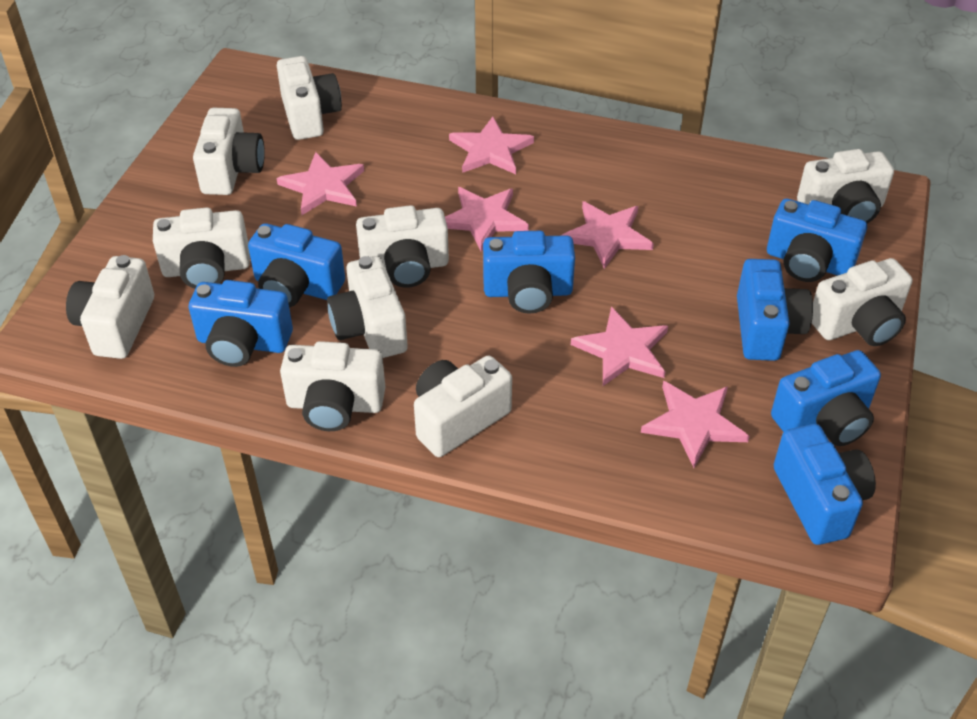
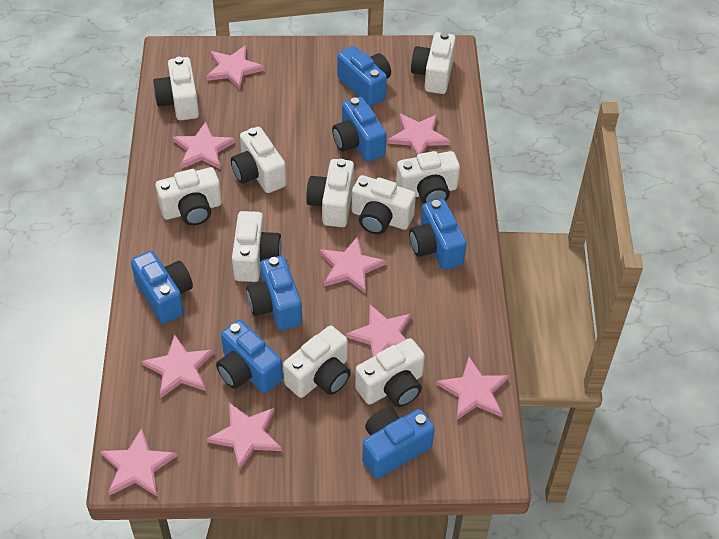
pink star: [277,152,364,215] [445,187,529,252] [449,117,534,174] [561,201,654,269] [571,307,668,386] [641,381,749,468] = 6 -> [100,428,177,496] [141,334,214,398] [172,122,235,170] [206,45,265,90] [206,403,282,471] [320,236,386,294] [346,305,412,357] [388,113,450,157] [436,357,509,420] = 9

